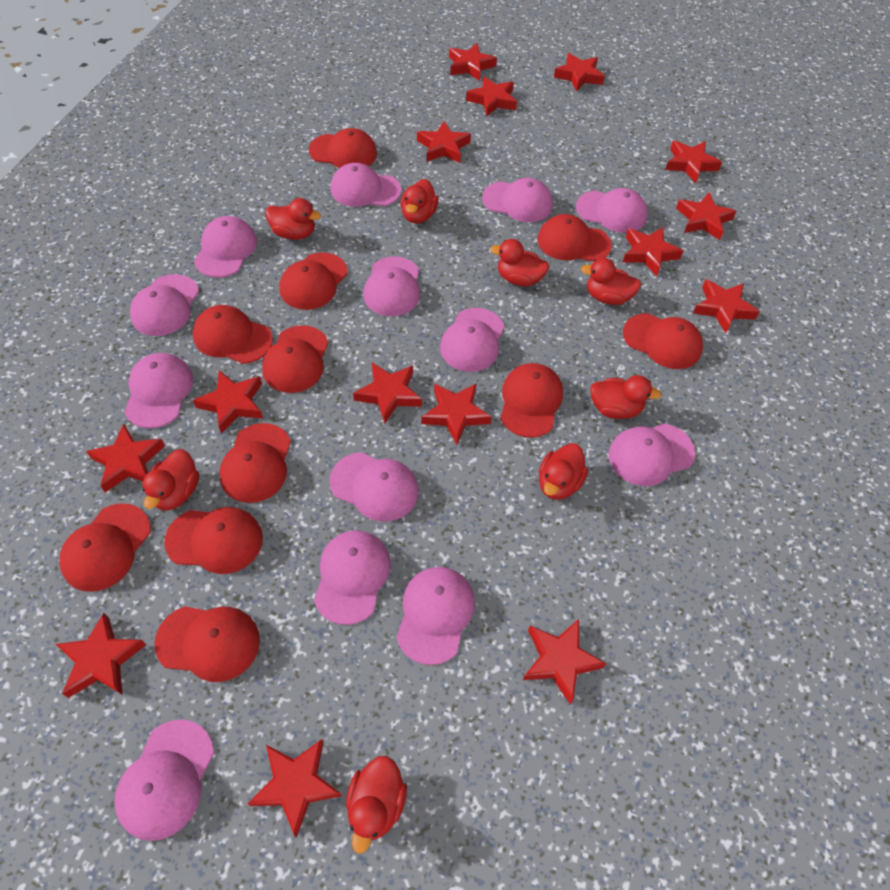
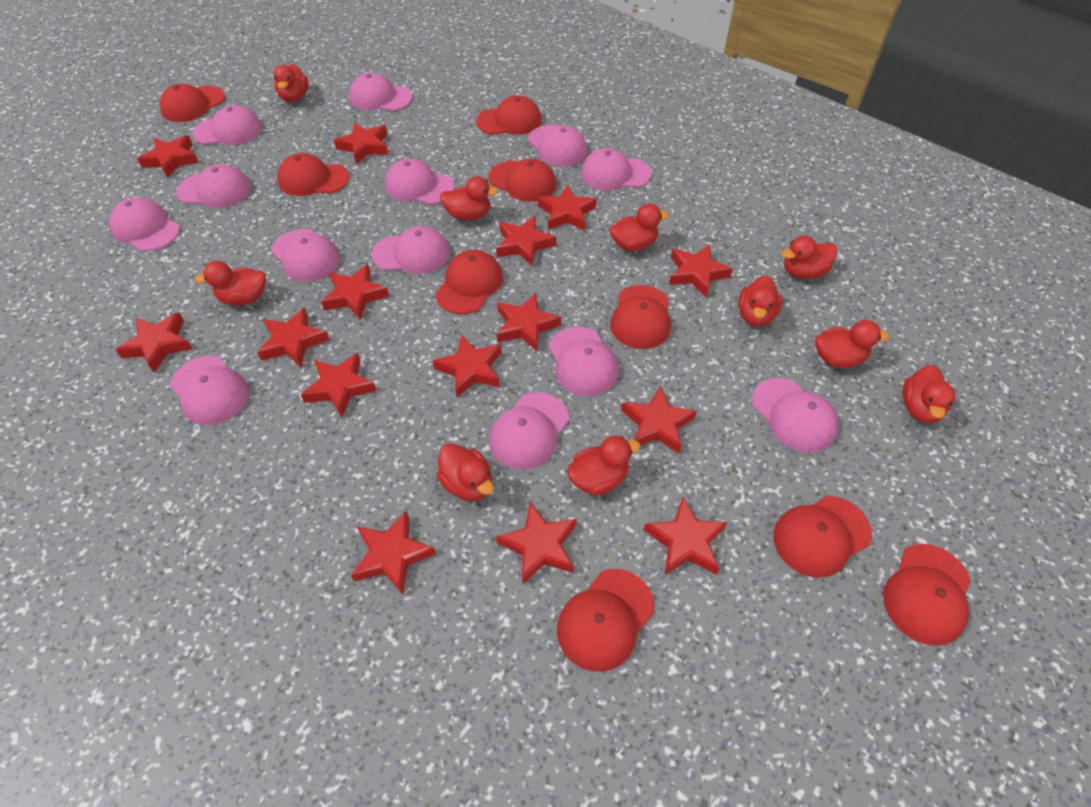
red cap: [59,503,151,592] [154,606,260,682] [164,507,263,574] [193,305,273,364] [219,423,291,503] [262,325,329,393] [280,252,348,310] [309,128,377,168] [500,363,563,438] [537,214,612,262] [623,313,703,369] = 11 -> [160,84,225,122] [277,153,349,196] [435,250,503,314] [476,95,542,135] [489,159,557,202] [557,569,654,672] [610,285,671,349] [773,495,872,578] [883,544,971,646] = 9
red duck: [142,449,199,510] [265,198,321,240] [346,756,407,854] [401,179,439,224] [490,239,549,286] [539,443,588,500] [581,258,641,305] [590,375,661,419] = 8 -> [195,261,266,305] [274,64,308,102] [437,443,494,501] [440,176,498,220] [567,436,640,496] [609,203,669,251] [738,276,783,327] [782,235,838,279] [815,320,889,368] [902,365,956,423] = 10

